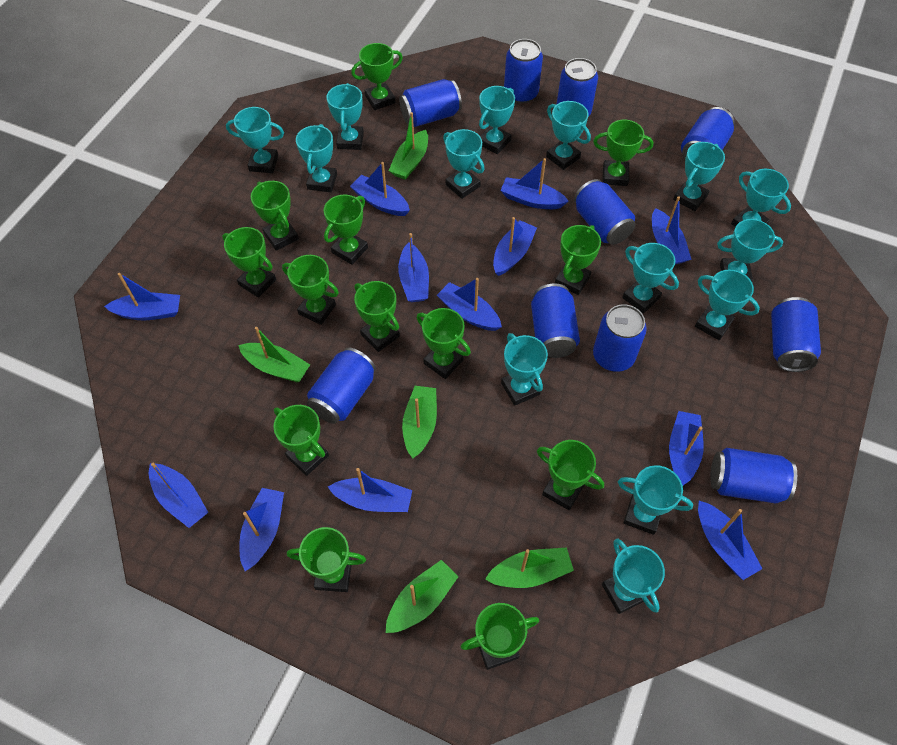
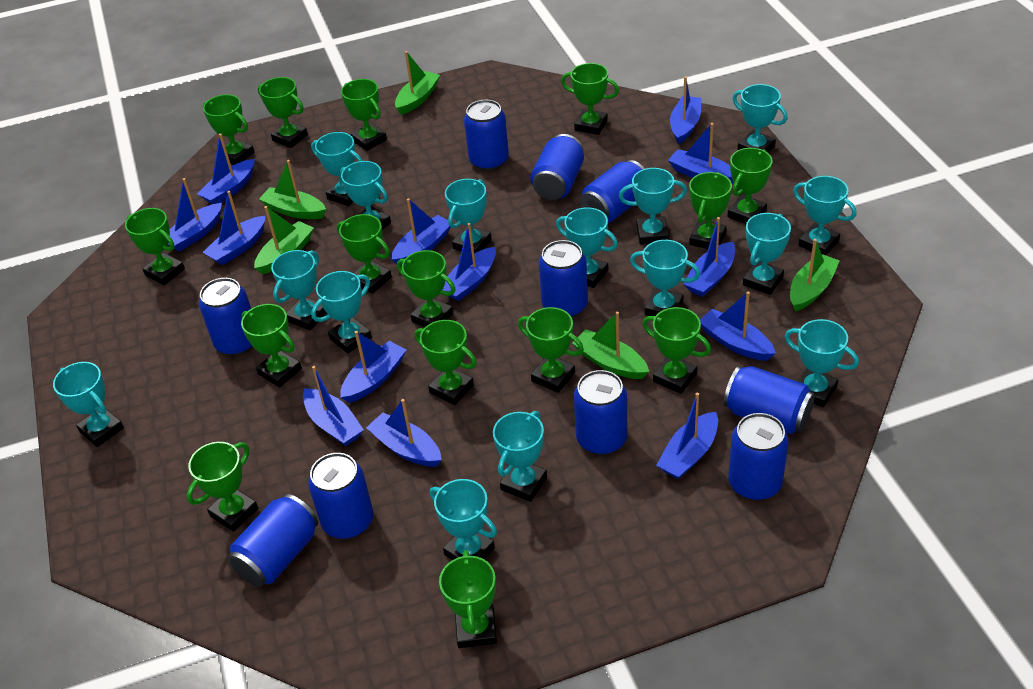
blue boat: [104,273,180,320] [149,463,208,528] [239,488,284,571] [328,468,412,512] [350,162,410,216] [398,233,429,302] [437,278,502,331] [493,217,537,276] [500,158,569,209] [652,196,692,264] [669,411,704,485] [698,501,763,580] = 12 -> [168,178,222,252] [197,134,254,204] [202,191,266,265] [303,366,364,446] [340,331,406,403] [366,399,442,467] [391,198,451,266] [443,223,496,301] [656,393,718,479] [668,123,733,184] [670,76,702,144] [683,217,735,297] [700,292,776,361] = 13
green trophy: [222,227,276,298] [251,181,299,251] [273,405,329,476] [282,255,339,325] [287,527,366,592] [324,195,368,265] [351,43,403,110] [354,281,400,352] [417,308,471,379] [461,603,539,670] [537,440,604,510] [555,225,601,295] [593,120,653,186] = 13 -> [125,208,185,285] [187,442,258,532] [203,94,254,165] [241,304,302,388] [258,77,308,148] [337,214,392,294] [341,79,387,151] [397,250,456,327] [415,320,477,405] [439,550,497,648] [518,307,584,393] [561,63,619,135] [643,307,711,394] [689,172,732,249] [727,148,773,224] = 15
turquoise trophy: [226,107,284,173] [296,124,337,192] [327,83,364,150] [443,129,484,199] [479,86,515,154] [501,333,548,406] [546,101,591,170] [602,538,665,614] [618,465,693,535] [622,243,679,314] [673,142,725,211] [695,270,760,340] [717,219,783,281] [731,169,791,227] = 14 -> [53,362,124,447] [271,250,327,331] [311,132,362,206] [311,271,372,354] [340,161,391,230] [430,479,497,560] [445,179,491,253] [493,411,547,502] [556,207,618,288] [619,168,687,245] [630,240,700,316] [733,84,788,153] [743,213,791,295] [784,319,859,407] [793,176,857,255] = 15

